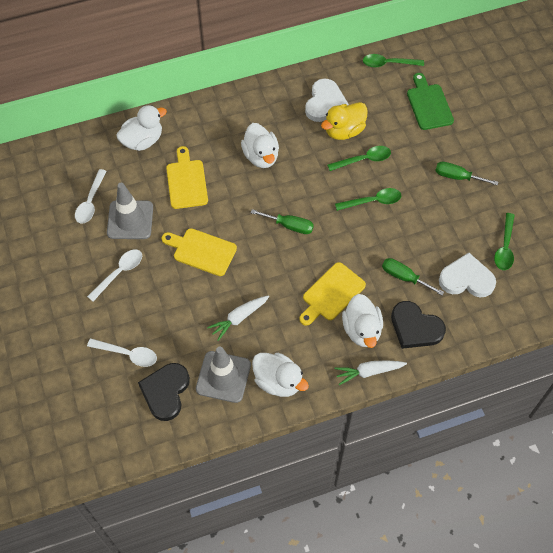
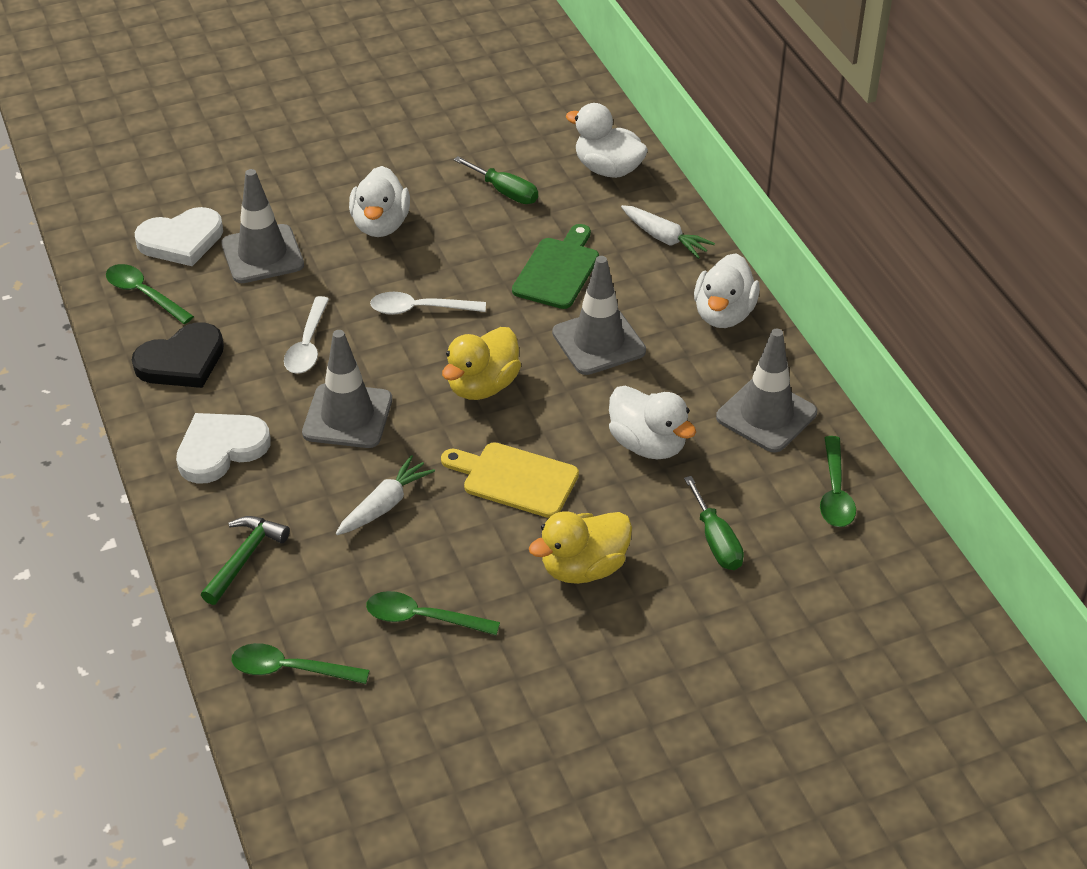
black heart: [138,363,190,421] [391,301,446,349] = 2 -> [132,322,224,388] = 1
green hammer: none = 0 -> [201,516,290,605] = 1
green screwdriver: [250,209,314,234] [382,258,444,295] [435,162,498,185] = 3 -> [453,156,538,204] [684,476,744,570] = 2
grey traffic cone: [107,183,153,239] [196,347,251,403] = 2 -> [221,169,304,283] [302,330,392,448] [552,256,646,375] [716,329,817,453] = 4
white spoon: [75,169,107,224] [87,249,142,301] [87,338,157,367] = 3 -> [284,296,329,374] [370,292,486,315] = 2
yellow cutting board: [162,228,237,276] [166,146,208,209] [299,262,366,326] = 3 -> [441,442,579,518] = 1
yellow duck: [321,102,368,140] = 1 -> [442,327,521,400] [529,511,632,584] = 2

